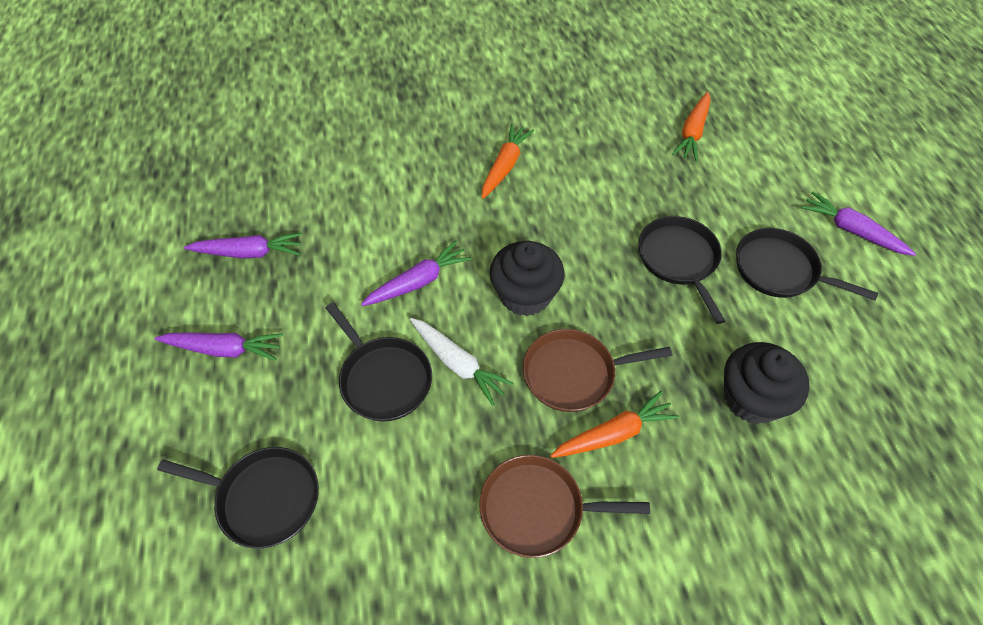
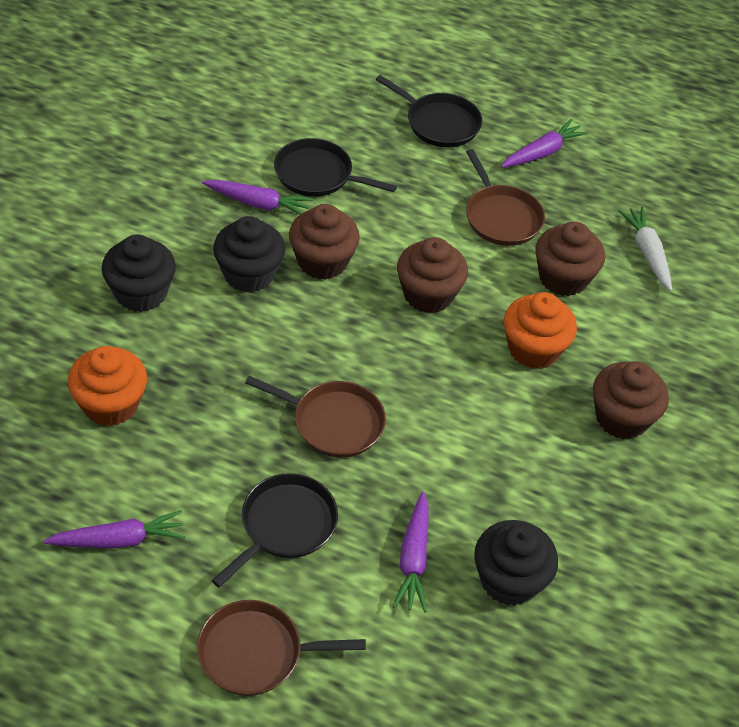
black cupcake: [490,241,565,316] [724,342,810,424] = 2 -> [102,235,176,312] [213,216,285,293] [474,520,558,606] = 3
black pan: [157,447,319,548] [326,303,432,421] [638,216,725,324] [736,228,878,301] = 4 -> [212,473,338,587] [274,138,397,197] [376,75,482,148] = 3
brown cupcake: none = 0 -> [289,204,360,280] [397,237,468,313] [535,221,605,296] [593,361,669,439] = 4
brown pan: [479,455,650,558] [523,329,672,412] = 2 -> [197,600,366,696] [245,376,386,458] [466,149,545,246] = 3
orange carrot: [482,123,534,199] [550,390,679,458] [672,92,711,162] = 3 -> none = 0
orange cupcake: none = 0 -> [68,346,147,426] [504,292,577,369] = 2

